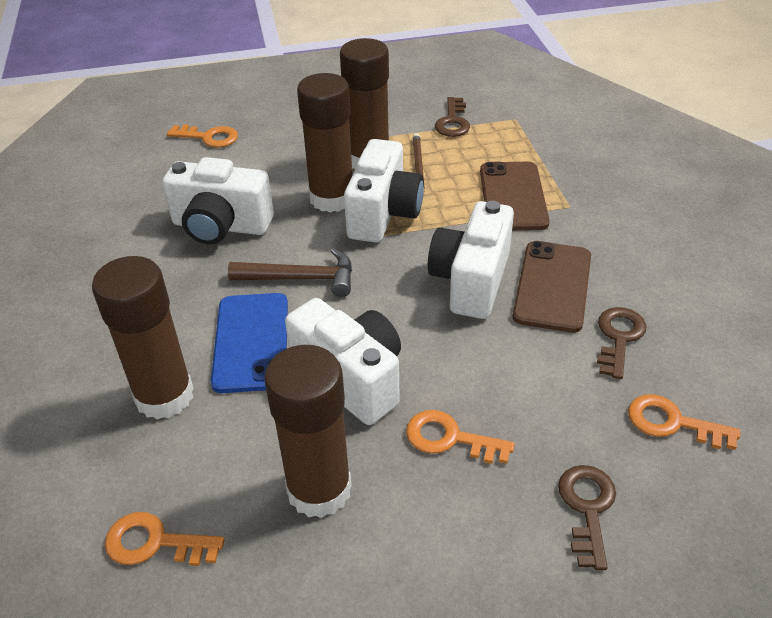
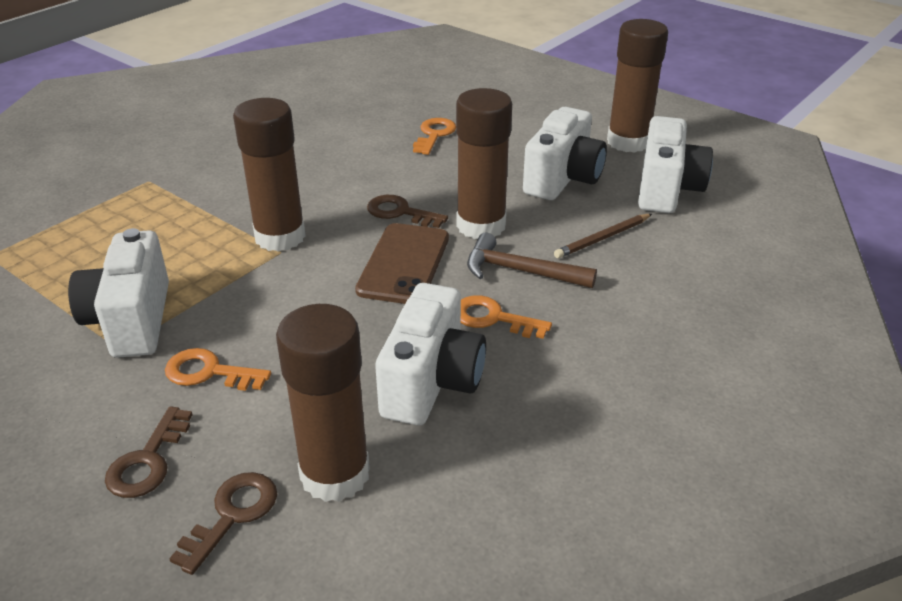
blue phone: [211,293,288,393] = 1 -> none = 0
brown phone: [480,162,550,231] [513,241,591,333] = 2 -> [355,223,449,304] = 1
orange key: [105,512,225,566] [167,125,238,147] [406,410,515,464] [628,394,740,450] = 4 -> [165,348,271,391] [413,118,456,155] [461,295,552,339] = 3

